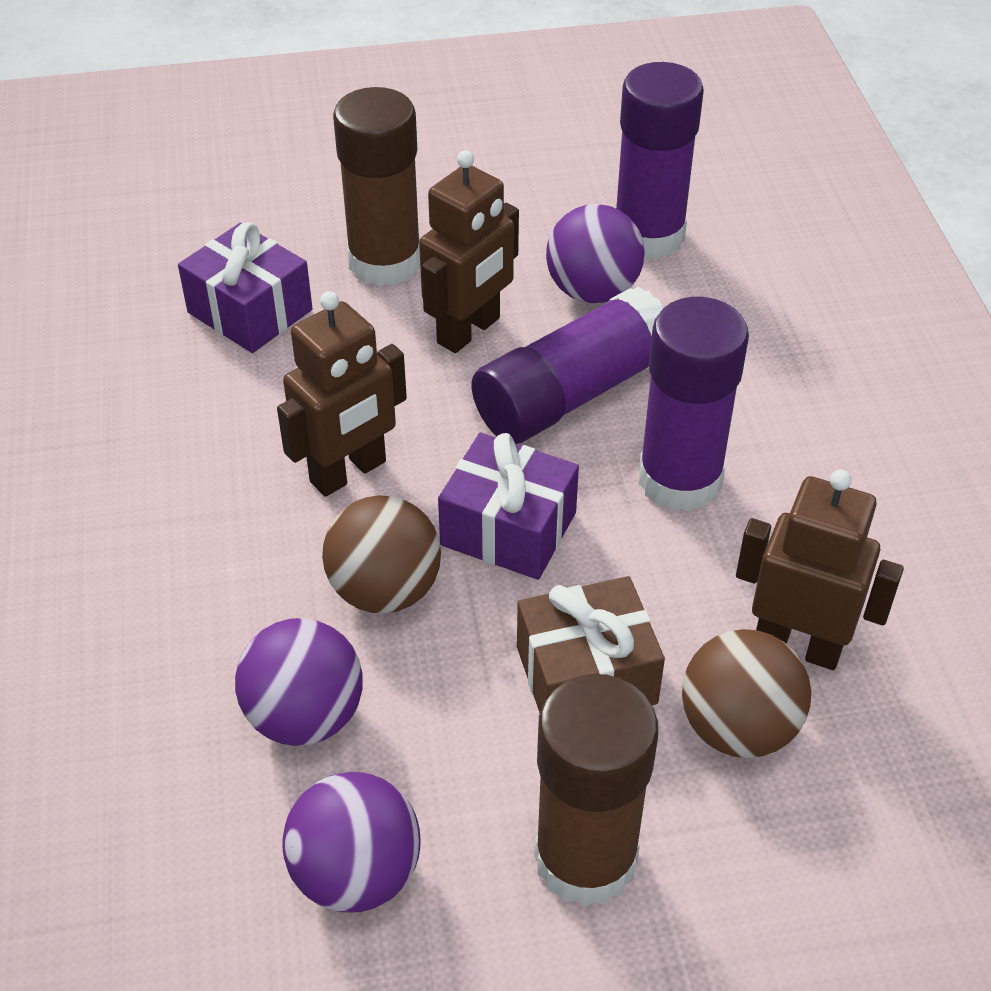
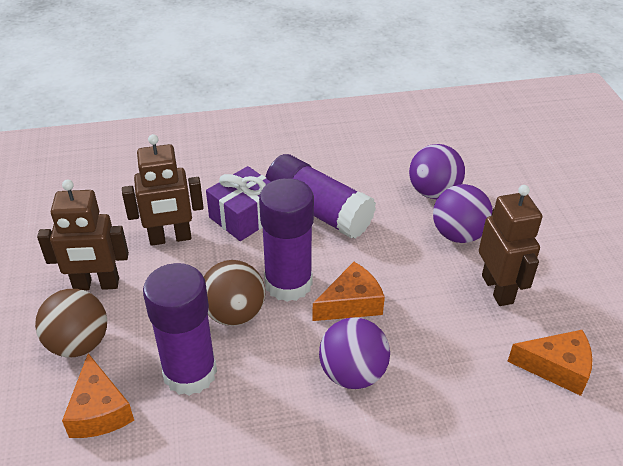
brown gift: [517,576,665,713] = 1 -> none = 0
brown glue stick: [333,87,420,287] [534,674,658,907] = 2 -> none = 0
orange cheese: none = 0 -> [62,353,134,438] [312,262,385,321] [507,330,593,396] = 3
purple gift: [178,223,313,353] [438,433,579,580] = 2 -> [206,166,271,241] = 1

